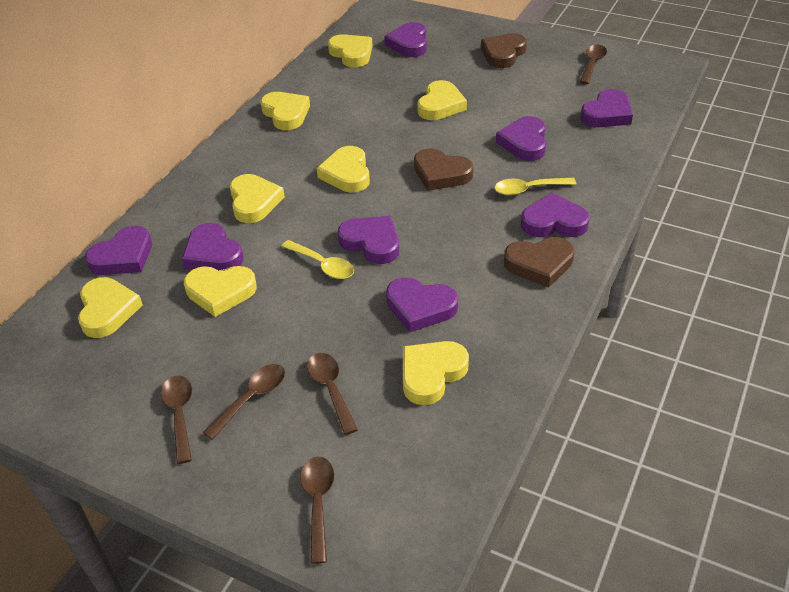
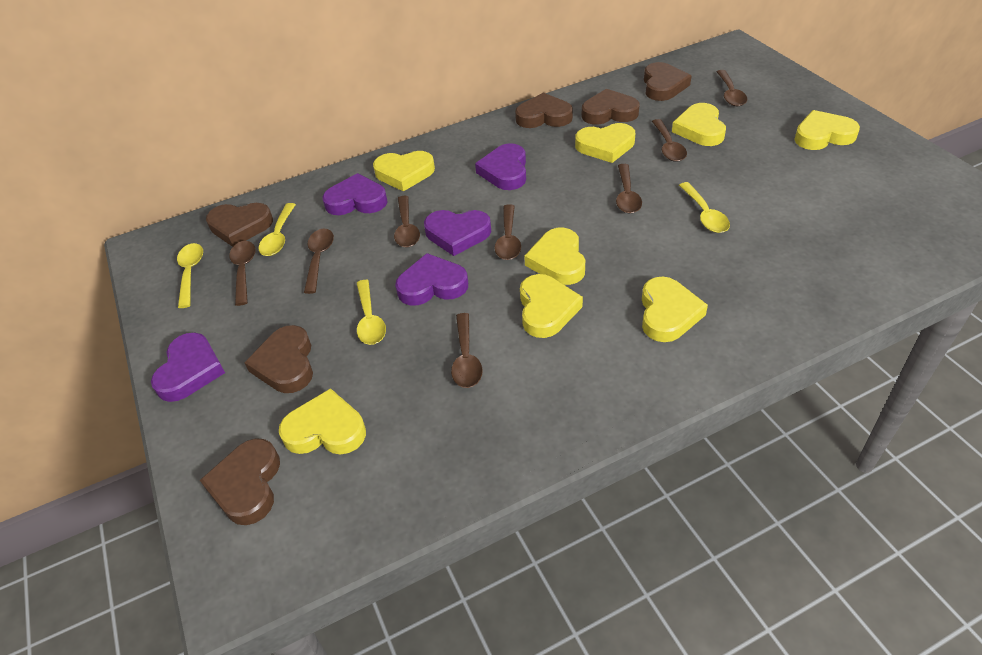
brown heart: [414,148,473,191] [481,33,527,68] [504,237,575,288] = 3 -> [200,438,280,525] [206,203,273,247] [244,325,313,393] [515,93,573,128] [581,89,639,125] [644,62,691,101] = 6
brown spoon: [161,376,192,464] [203,364,285,440] [300,457,334,564] [307,353,358,435] [580,45,607,84] = 5 -> [229,241,256,306] [304,229,334,294] [394,196,420,247] [451,313,482,388] [494,204,521,260] [616,164,642,214] [652,119,687,162] [717,70,747,106] = 8
purple heart: [85,226,152,275] [182,223,244,271] [338,216,399,264] [384,22,427,57] [386,277,458,332] [496,116,546,161] [521,193,590,237] [581,89,633,127] = 8 -> [151,333,225,402] [323,173,388,215] [395,253,468,305] [424,210,491,256] [475,143,526,190] = 5
yellow spoon: [281,240,354,279] [494,178,576,196] = 2 -> [177,243,203,308] [259,203,296,256] [357,280,386,345] [679,182,730,233] = 4

